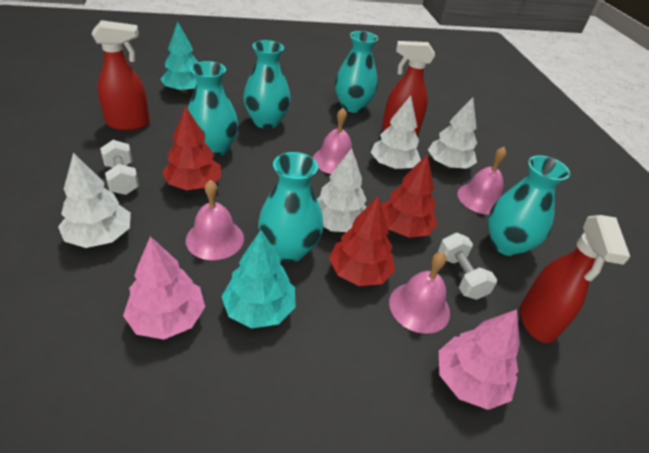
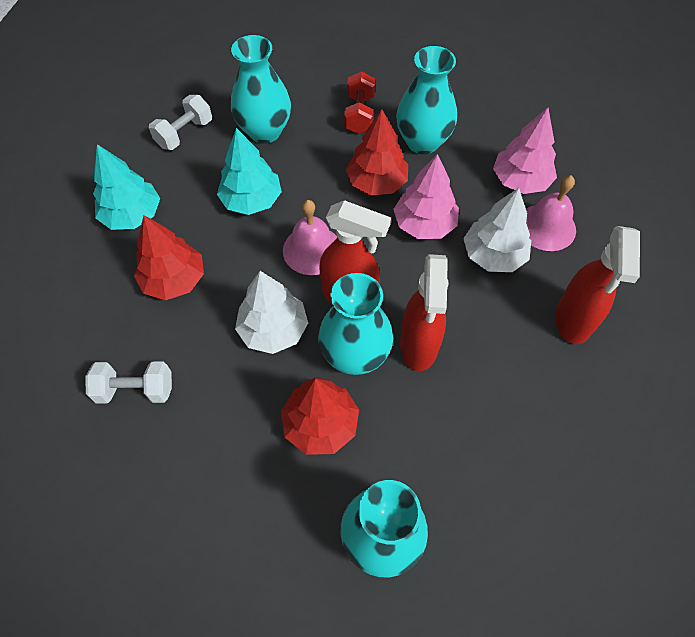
pink bell: [186,180,244,260] [313,108,357,174] [389,252,450,334] [457,147,506,215] = 4 -> [283,200,337,275] [526,175,576,251] = 2
red dumbbell: none = 0 -> [344,71,375,134] = 1
turquoise vase: [188,61,238,157] [243,40,291,129] [258,152,323,263] [335,31,378,113] [488,155,570,257] = 5 -> [231,35,291,144] [318,273,393,375] [341,480,428,577] [396,46,457,154] = 4
white tree: [58,153,131,248] [317,148,367,232] [371,96,421,169] [428,97,477,169] = 4 -> [235,271,308,354] [463,188,531,272] = 2

